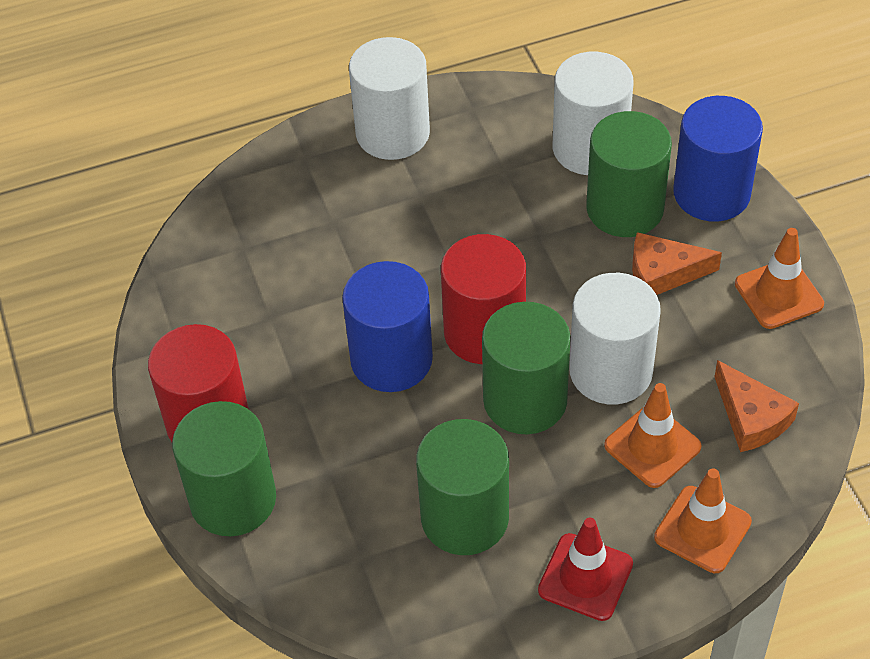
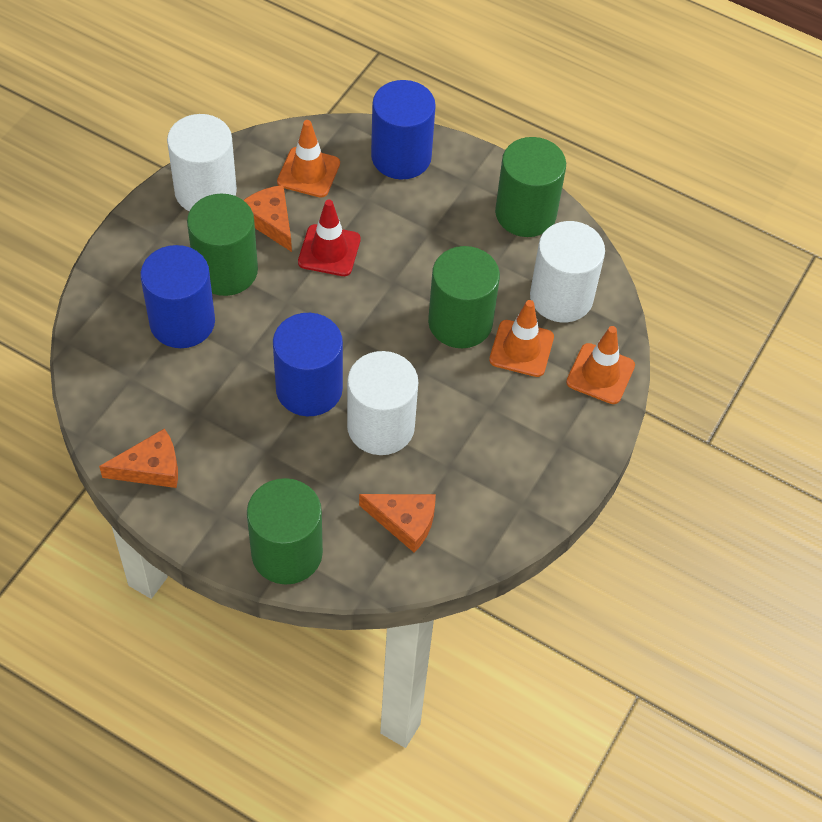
blue cylinder: [342,261,433,392] [673,96,763,221] = 2 -> [140,245,215,348] [273,313,343,416] [371,80,436,180] = 3
orange cheese: [632,232,722,295] [715,360,799,452] = 2 -> [99,428,178,488] [243,185,292,252] [359,494,436,553] = 3
red cylinder: [148,324,249,442] [441,234,526,364] = 2 -> none = 0

